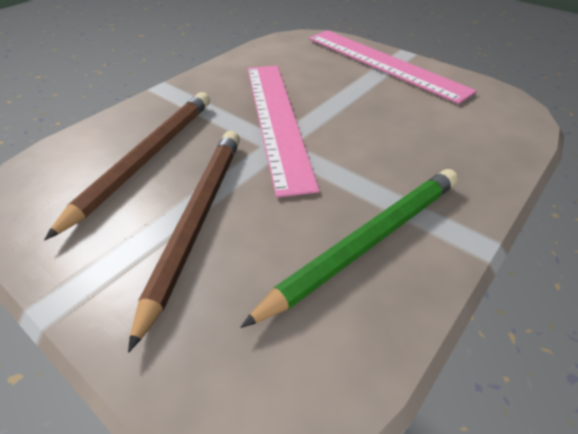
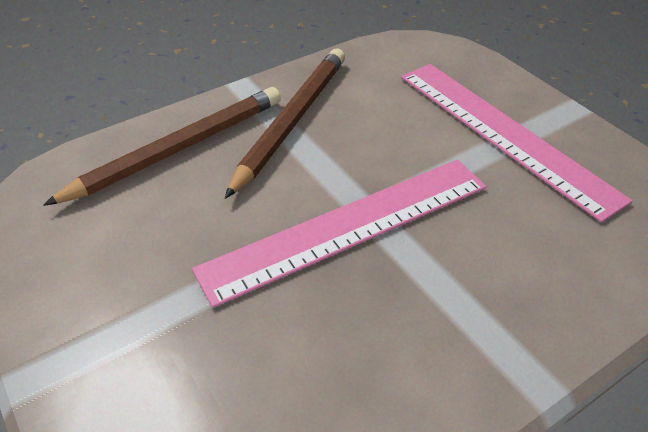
green pencil: [240,169,458,328] = 1 -> none = 0

